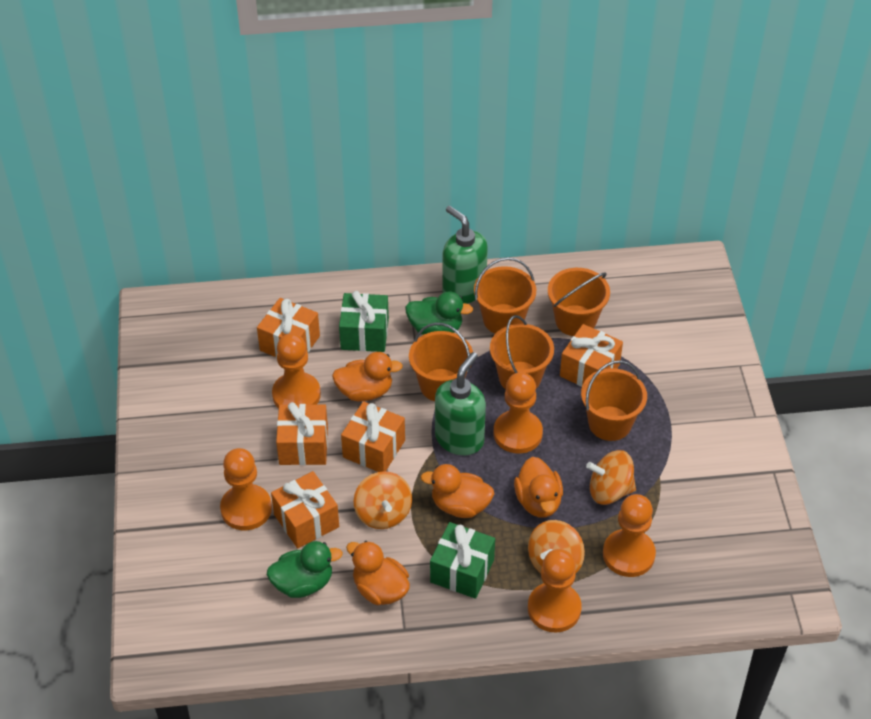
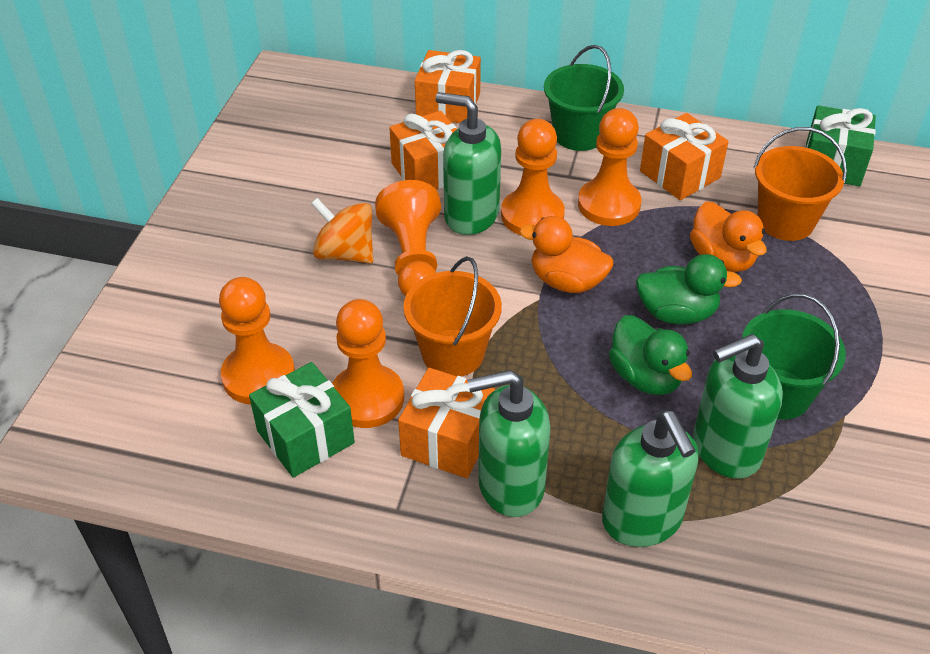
green bucket: none = 0 -> [544,45,624,151] [742,294,846,420] = 2
green soap dispenser: [435,352,486,455] [442,206,488,304] = 2 -> [435,92,501,235] [467,370,550,517] [602,410,699,547] [693,334,783,479] = 4
orange bucket: [409,322,473,401] [474,257,536,334] [490,315,554,390] [548,268,610,336] [581,360,647,441] = 5 -> [403,256,502,376] [753,127,847,241] = 2
orange duck: [332,352,403,402] [346,541,410,605] [420,464,494,518] [514,457,563,518] = 4 -> [519,216,613,293] [690,202,767,272] = 2
orange gift: [257,298,320,358] [271,471,339,549] [276,402,328,465] [341,401,405,472] [560,324,623,387] = 5 -> [389,111,457,189] [398,368,495,478] [415,50,481,123] [640,113,729,200] = 4
orange spinning top: [354,471,412,529] [528,520,585,573] [586,450,636,505] = 3 -> [311,198,373,264] = 1

